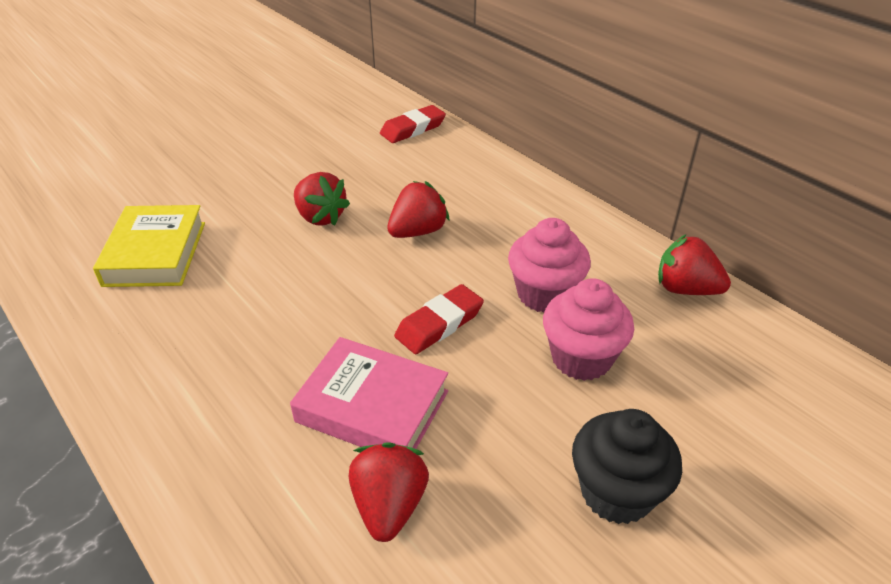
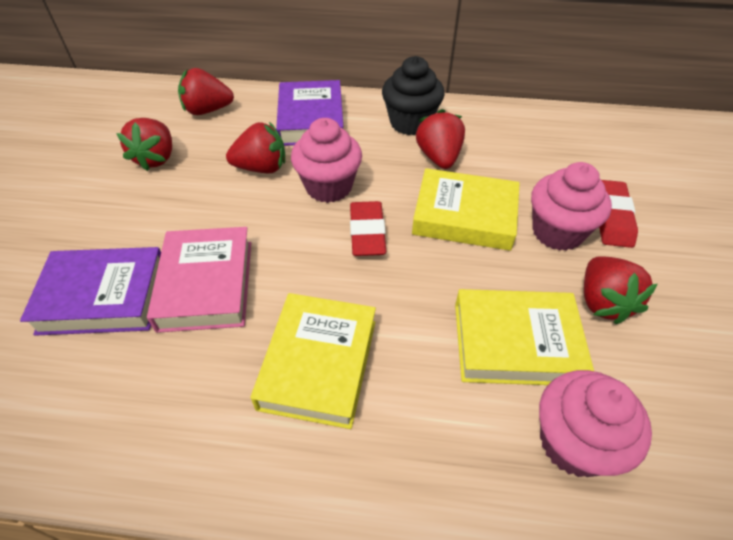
pink cupcake: [508,218,591,313] [543,278,634,381] = 2 -> [291,118,362,203] [531,162,612,251] [539,370,652,477] = 3
purple book: none = 0 -> [20,247,161,336] [276,80,343,146] = 2
red strawberry: [294,172,350,226] [349,442,429,542] [387,181,450,238] [658,235,731,295] = 4 -> [116,118,172,171] [178,68,234,115] [226,122,285,173] [416,109,465,169] [584,256,658,324] = 5
yellow book: [93,205,205,287] = 1 -> [251,293,376,429] [412,168,520,251] [455,289,594,385] = 3

